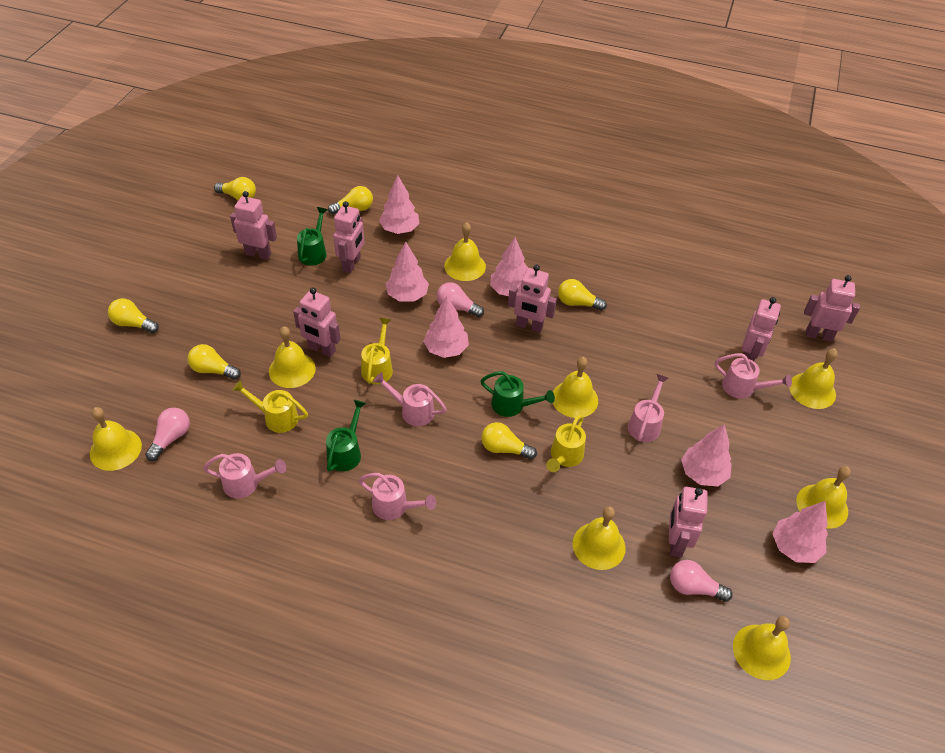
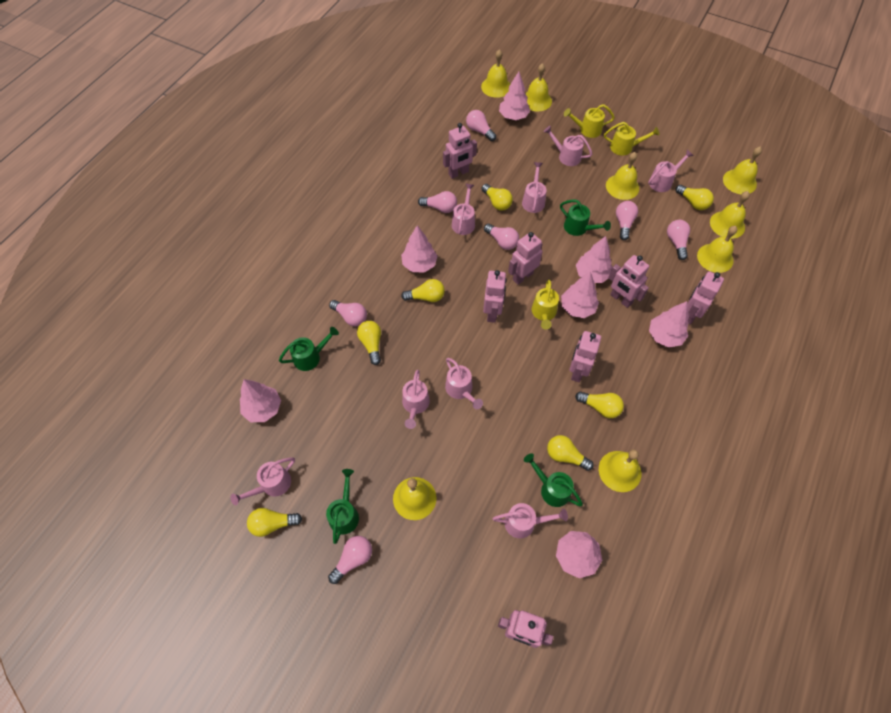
green watering can: [297,207,328,266] [326,400,366,472] [480,371,555,417] = 3 -> [279,327,339,371] [326,469,359,544] [524,453,583,507] [560,199,611,236] = 4
pink light bulb: [145,408,190,461] [437,282,484,317] [670,560,733,602] = 3 -> [328,536,372,584] [329,300,367,326] [418,191,457,213] [466,110,496,141] [484,224,519,250] [616,201,638,240] [667,220,690,260] = 7
pink tree: [379,175,420,234] [386,241,429,301] [423,297,469,358] [490,237,528,296] [681,424,732,486] [773,501,828,563] = 6 -> [240,379,281,422] [401,225,438,273] [499,72,530,120] [556,531,602,578] [561,271,599,318] [576,236,612,283] [649,301,689,348] = 7
pink watering can: [203,453,286,498] [359,473,436,520] [373,372,447,426] [628,374,668,442] [715,353,792,399] = 5 -> [230,458,295,505] [402,370,430,429] [445,358,483,409] [452,184,475,235] [493,503,568,539] [522,162,547,213] [544,126,592,166] [648,150,694,192] = 8
yellow light bulb: [108,298,159,333] [188,344,241,380] [214,177,256,200] [328,186,373,215] [481,422,537,460] [558,279,607,311] = 6 -> [247,508,302,537] [357,321,381,365] [401,279,445,302] [482,184,513,211] [547,435,594,471] [575,392,624,418] [675,185,714,210] = 7

